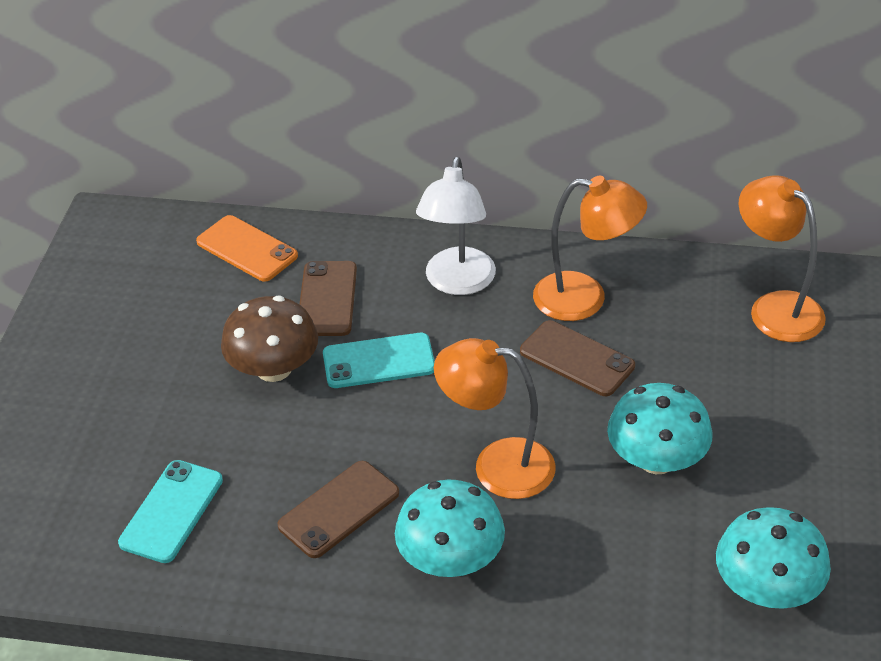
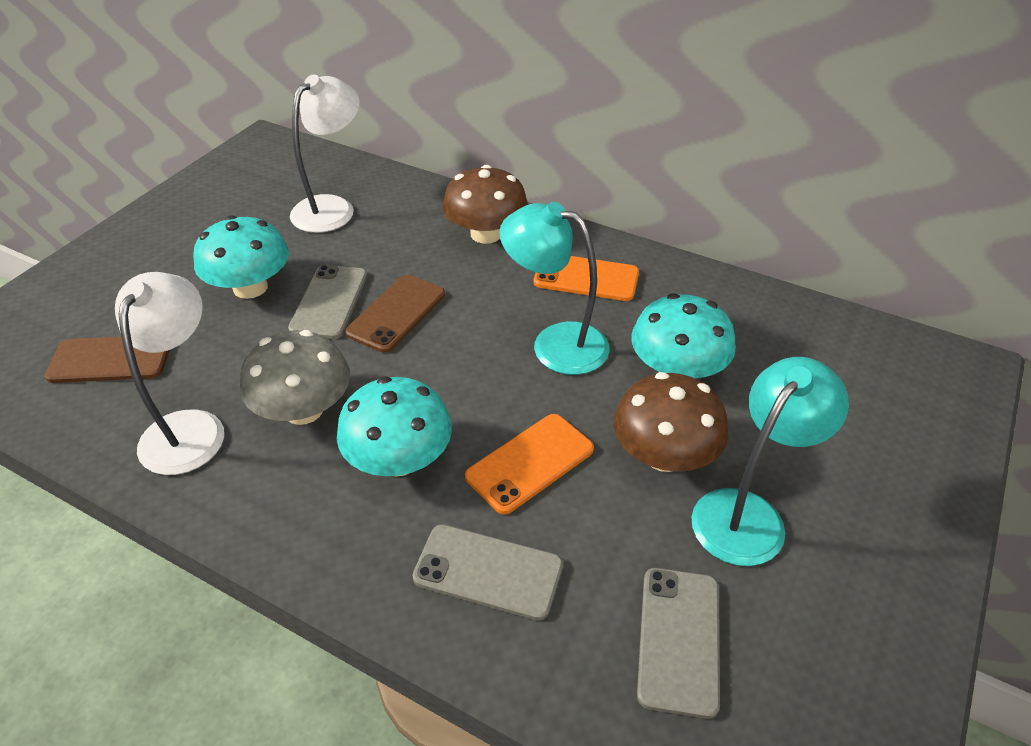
brown mushroom: [221,296,318,382] = 1 -> [442,165,528,244] [613,372,728,472] = 2
brown phone: [277,461,399,558] [300,261,357,336] [520,320,635,396] = 3 -> [45,337,170,383] [345,275,445,353] = 2
grey mushroom: none = 0 -> [240,330,350,425] = 1
grey phone: none = 0 -> [288,265,367,339] [412,524,563,620] [637,568,720,719] = 3
orange lamp: [434,338,556,499] [533,176,647,321] [739,175,826,342] = 3 -> none = 0
orange phone: [196,215,298,282] = 1 -> [465,414,594,515] [534,256,639,301] = 2
turquoise lamp: none = 0 -> [499,202,610,375] [691,357,849,566] = 2
turquoise phone: [118,460,223,563] [323,333,435,388] = 2 -> none = 0
white lamp: [416,157,496,295] = 1 -> [115,272,224,475] [290,75,360,233] = 2

